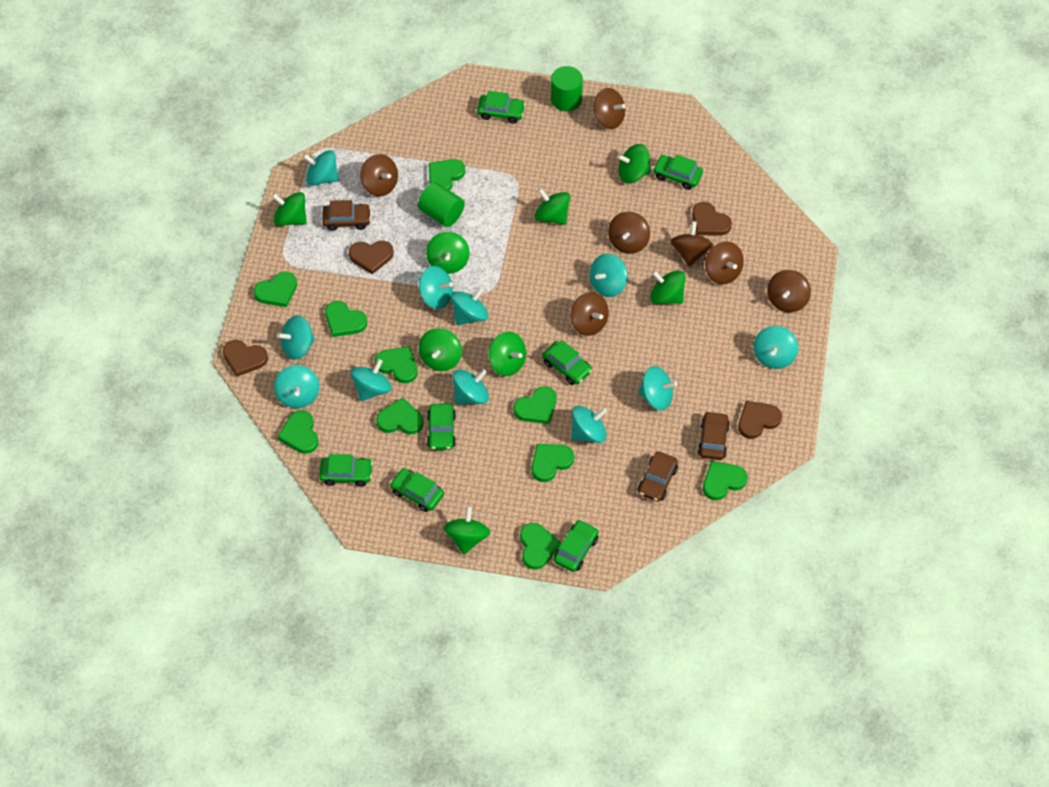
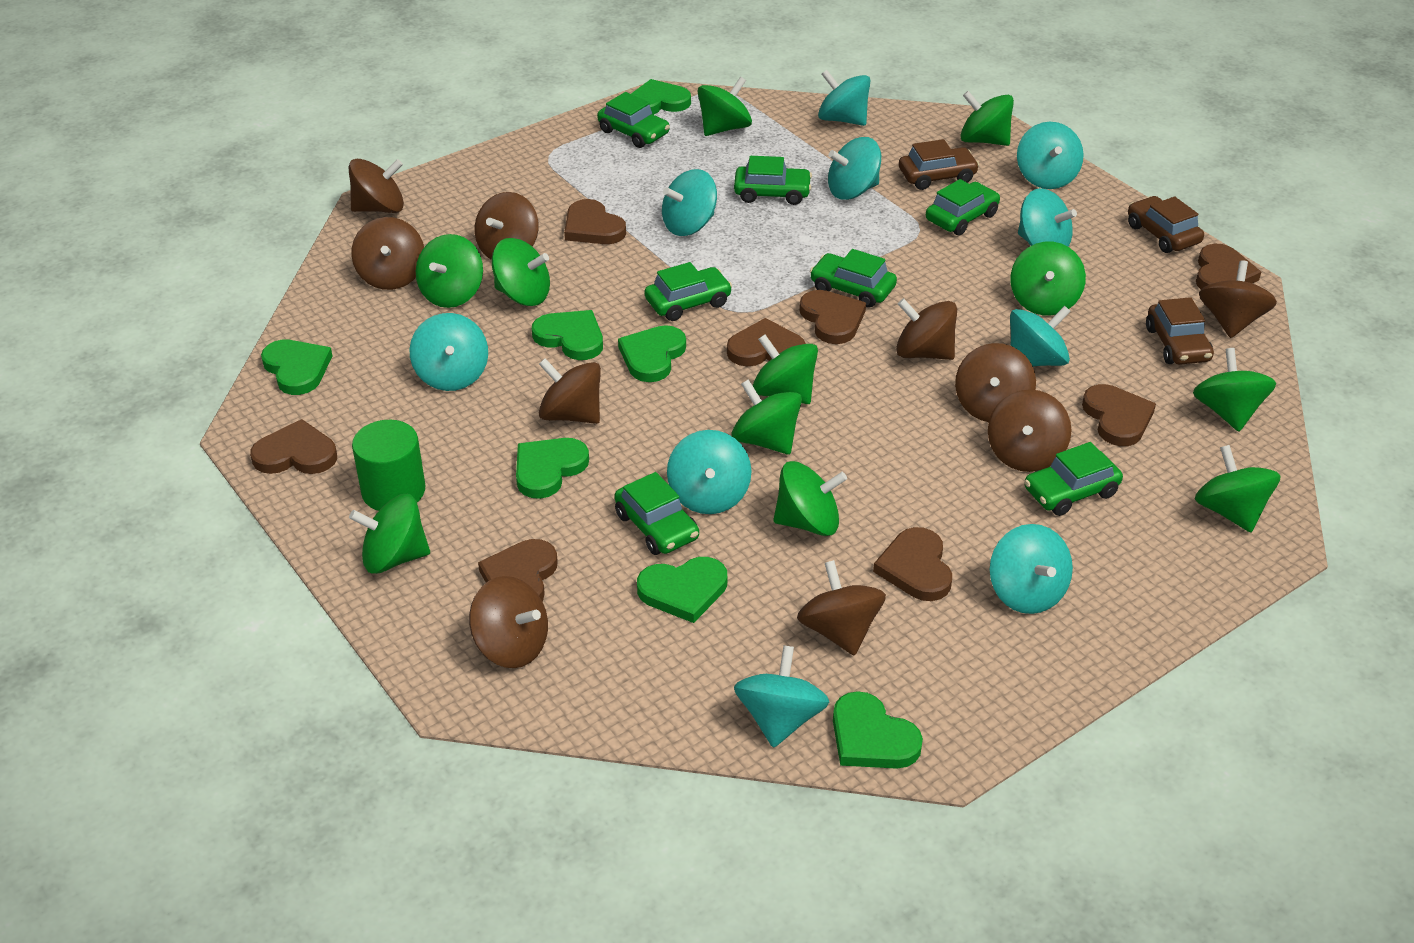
brown heart: [223,340,268,377] [349,240,394,274] [692,202,732,236] [738,401,782,439] = 4 -> [250,419,337,474] [478,539,558,601] [564,199,626,244] [727,318,806,366] [799,290,866,344] [873,527,952,601] [1082,384,1156,446] [1196,244,1261,289] = 8
brown spinning top: [360,154,398,196] [570,292,609,336] [594,88,626,129] [608,211,650,254] [671,221,713,267] [705,241,744,284] [767,270,811,312] = 7 -> [349,159,404,213] [351,217,424,290] [469,576,548,668] [475,192,539,260] [539,358,601,424] [797,560,886,656] [896,298,957,360] [955,343,1036,422] [988,390,1071,472] [1199,260,1277,338] = 10
green cylinder: [418,182,465,227] [551,66,583,111] = 2 -> [352,420,425,511] = 1
green heart: [253,272,297,307] [277,410,318,454] [325,301,367,337] [375,346,418,383] [376,398,424,435] [429,159,465,190] [514,386,557,424] [520,523,561,570] [532,444,574,482] [703,461,748,500] = 10 -> [261,340,332,395] [516,438,589,499] [532,310,603,360] [618,325,686,382] [631,79,691,115] [637,557,727,623] [833,691,923,769] = 7
green spinning top: [272,192,307,226] [419,328,462,371] [426,232,470,274] [443,506,490,554] [488,332,526,376] [535,188,570,225] [617,144,651,184] [650,270,686,304] = 8 -> [349,494,430,574] [416,234,483,308] [492,238,550,306] [698,77,752,136] [732,379,802,455] [753,334,818,404] [773,461,847,536] [960,91,1014,146] [1010,242,1086,315] [1193,348,1276,432] [1195,445,1281,532] = 11
turquoise spinning top: [274,365,319,408] [277,315,315,360] [303,150,339,186] [350,359,392,401] [419,266,453,309] [451,287,488,325] [453,369,489,404] [572,406,607,443] [590,254,628,297] [638,366,677,410] [754,326,798,369] = 11 -> [409,313,488,391] [662,169,717,236] [667,430,752,514] [734,645,829,748] [818,70,870,126] [828,137,881,200] [990,524,1073,614] [1010,306,1071,366] [1017,122,1084,189] [1018,188,1077,247] = 10

